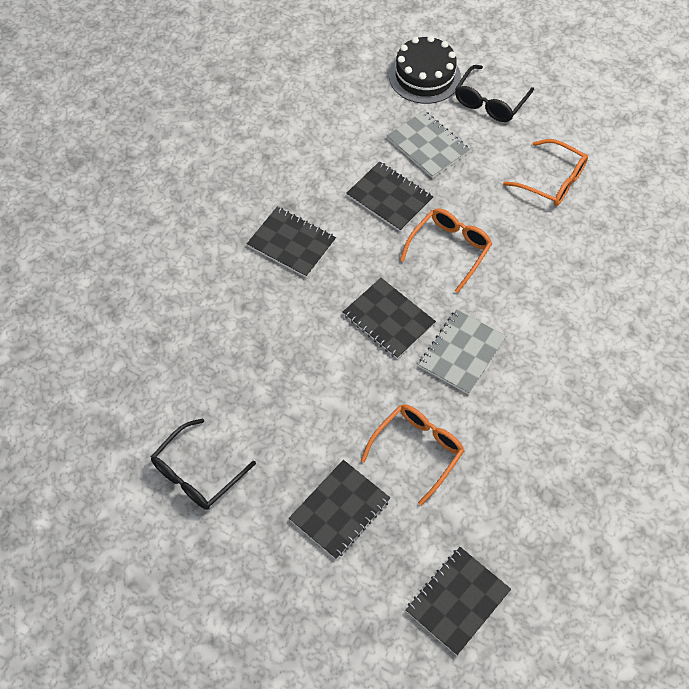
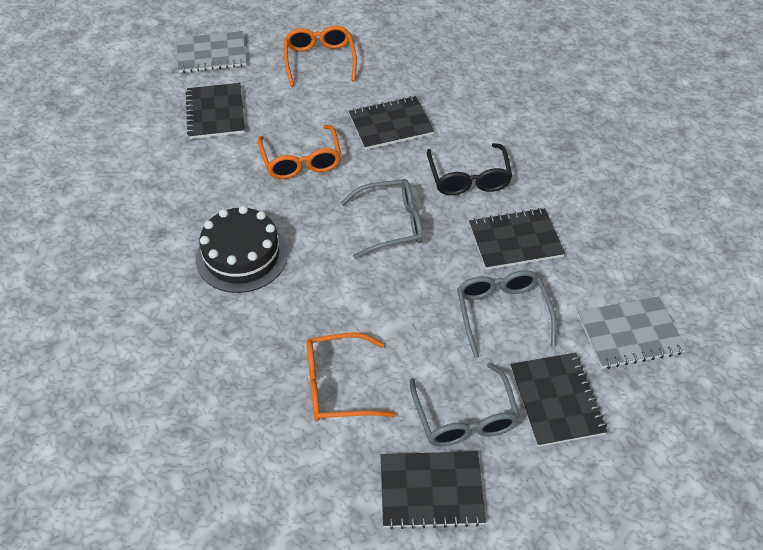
black glasses: [151,418,256,510] [455,65,534,122] = 2 -> [427,143,512,195] = 1
grey glasses: none = 0 -> [341,179,423,259] [410,363,520,446] [457,270,557,358] = 3

